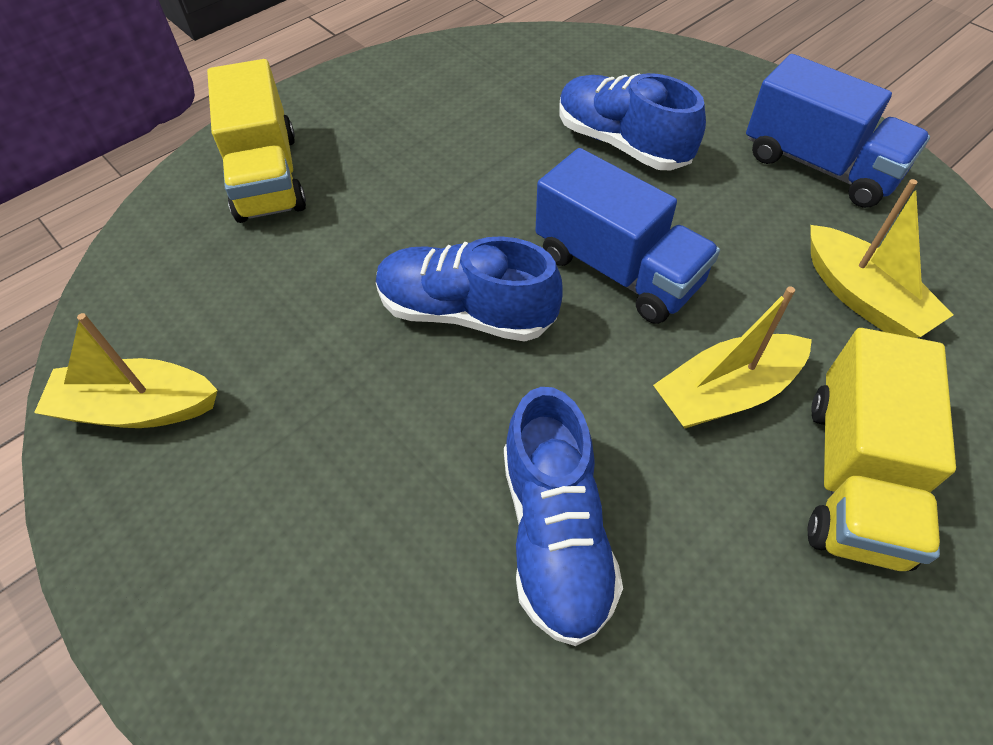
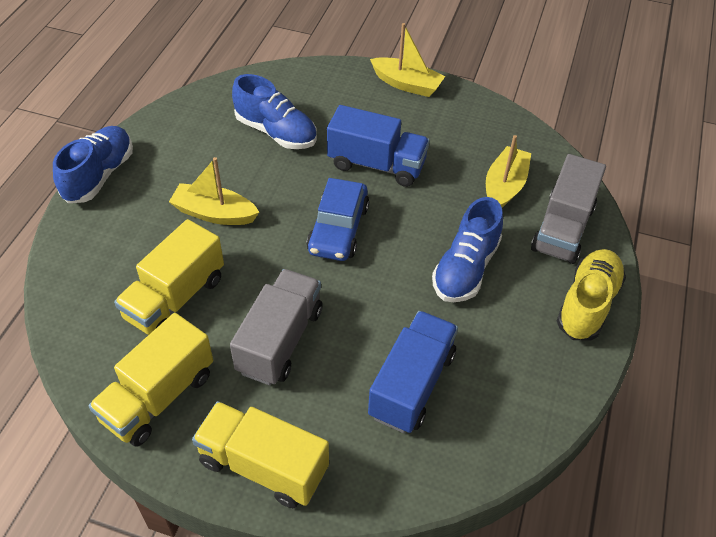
blue car: none = 0 -> [306,178,369,261] = 1
grey truck: none = 0 -> [230,269,323,385] [531,154,606,264] = 2
yellow shoe: none = 0 -> [557,249,626,341] = 1
yellow truck: [207,59,306,223] [808,328,956,571] = 2 -> [89,313,213,446] [114,219,224,335] [192,401,329,508] = 3

